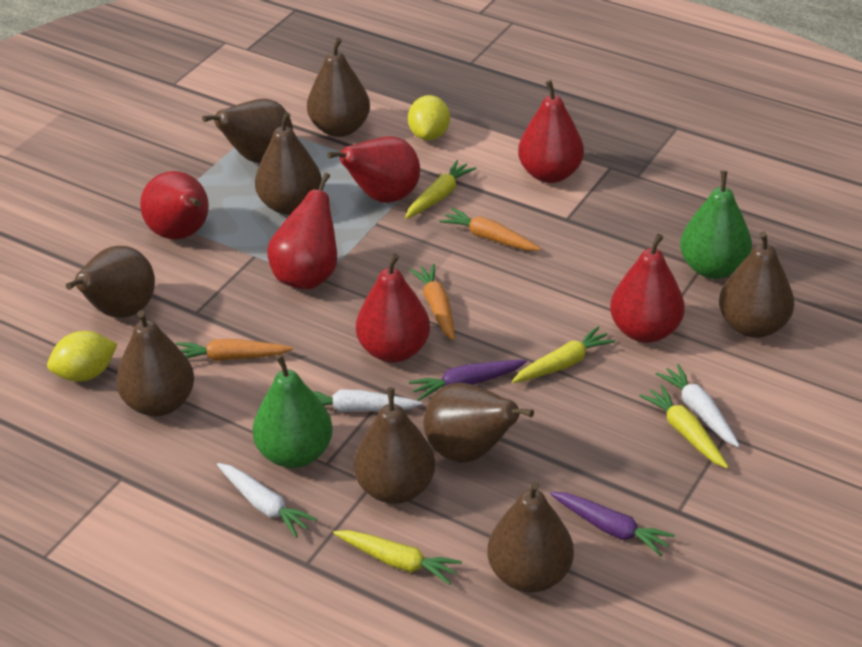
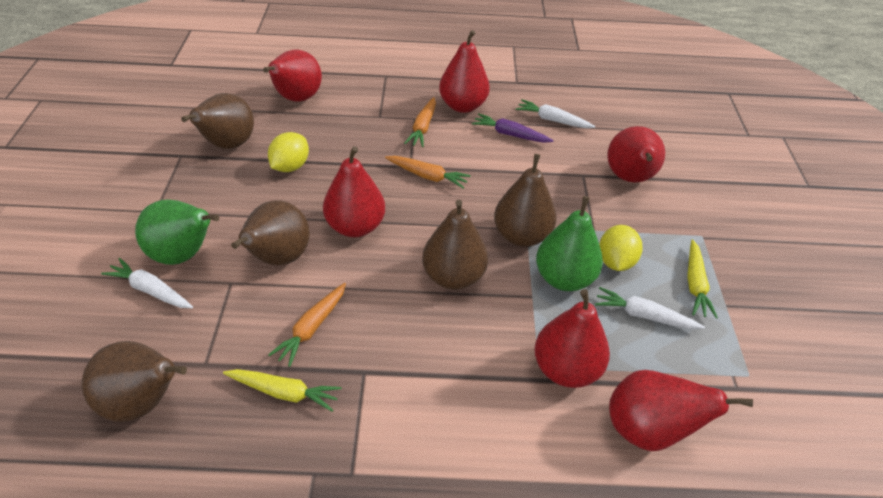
brown pear: [66,246,155,318] [116,310,194,416] [202,99,293,163] [255,112,322,215] [307,38,370,137] [354,387,435,504] [424,383,534,463] [487,481,574,593] [719,231,794,338] = 9 -> [82,341,187,422] [181,93,254,149] [231,200,310,265] [422,200,488,290] [494,154,557,247] = 5
purple carrot: [409,360,527,401] [550,492,675,556] = 2 -> [472,113,554,143] = 1
yellow carrot: [333,530,462,585] [405,160,477,219] [512,326,616,383] [639,385,729,468] = 4 -> [223,369,342,412] [687,240,718,319] = 2

